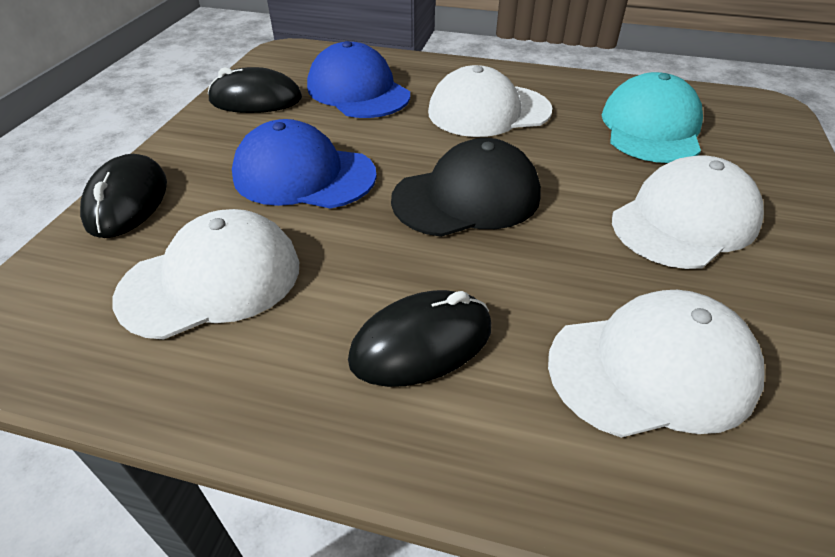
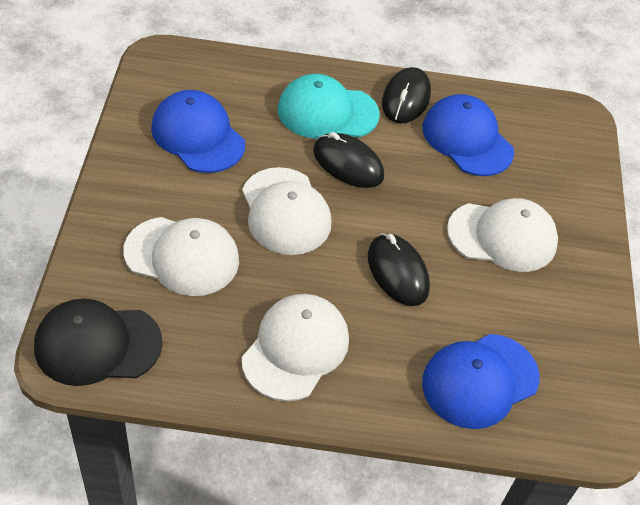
blue cap: [232,119,377,209] [307,41,410,118] = 2 -> [151,90,245,173] [422,94,514,176] [422,334,540,429] = 3

